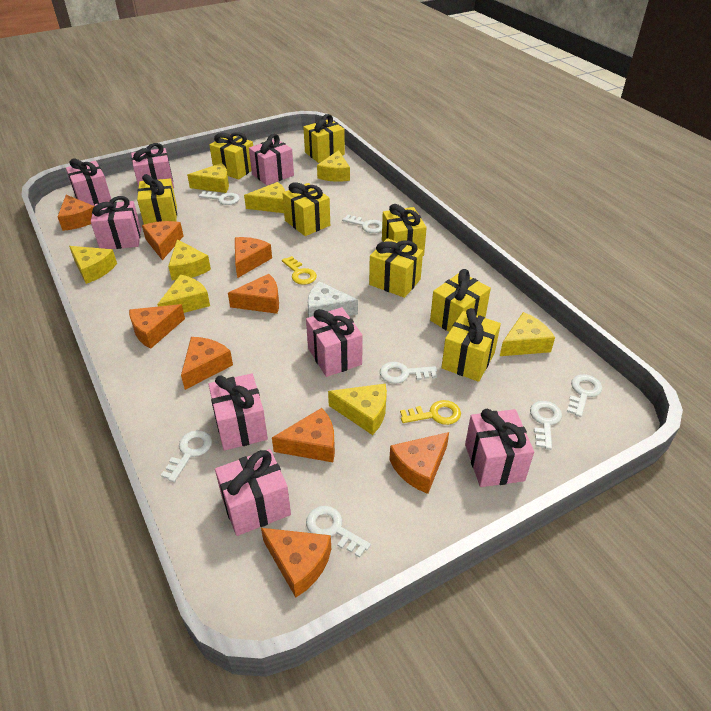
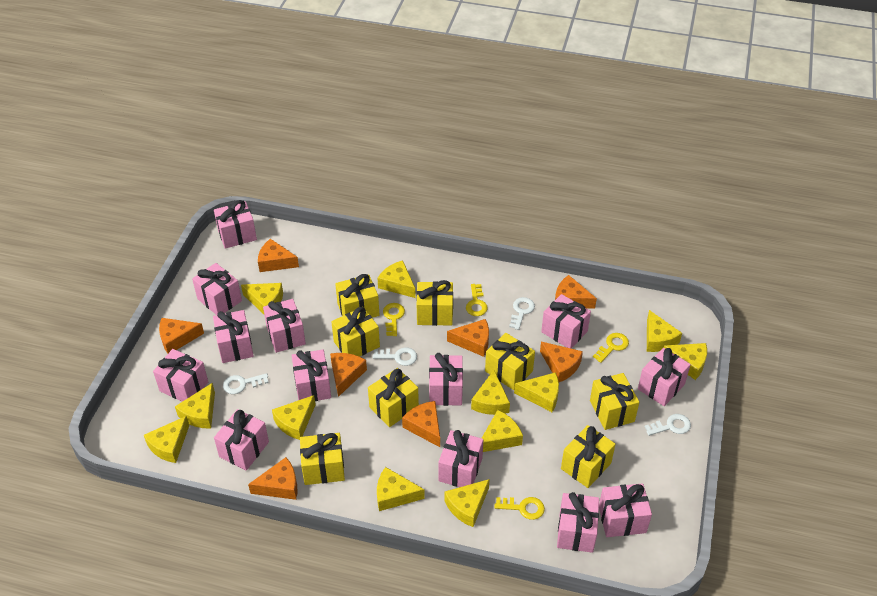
orange cheese: [58,195,94,231] [129,304,185,349] [142,221,183,260] [181,337,233,390] [228,274,279,314] [235,237,272,278] [261,528,331,598] [272,408,335,462] [389,432,449,494] = 9 -> [159,318,204,353] [248,457,298,500] [258,239,299,272] [330,353,367,397] [402,401,440,447] [447,319,489,357] [540,342,583,382] [555,275,597,309] = 8
pink gift: [66,159,111,206] [91,196,141,249] [131,143,174,188] [208,373,268,451] [215,449,291,536] [249,134,294,185] [306,307,363,377] [465,409,534,487] = 8 -> [153,349,208,402] [192,263,242,315] [213,310,254,363] [214,200,257,249] [214,409,269,471] [263,299,306,353] [291,350,331,401] [429,353,463,406] [438,430,483,487] [541,294,591,349] [557,492,599,553] [599,483,652,537] [638,348,691,406] = 13
white cheese: [308,281,358,317] = 1 -> none = 0
white key: [161,430,212,482] [199,191,240,205] [306,506,371,558] [342,215,382,233] [380,362,437,384] [530,401,562,450] [567,374,602,417] = 7 -> [223,373,269,394] [373,348,417,366] [509,297,535,330] [645,414,691,436] = 4
yellow cheese: [69,246,117,284] [157,274,210,313] [168,239,211,280] [187,163,229,193] [244,182,285,213] [317,150,350,182] [328,384,387,435] [500,312,555,356] = 8 -> [144,416,189,463] [175,383,215,429] [241,283,283,314] [272,395,316,440] [377,260,416,298] [377,467,425,511] [445,479,490,527] [471,370,510,415] [482,410,523,452] [514,372,559,412] [647,310,682,352] [664,343,707,380] = 12
yellow key: [282,256,317,285] [400,400,461,425] = 2 -> [383,303,405,336] [466,284,488,316] [495,497,545,520] [593,333,629,363] = 4

